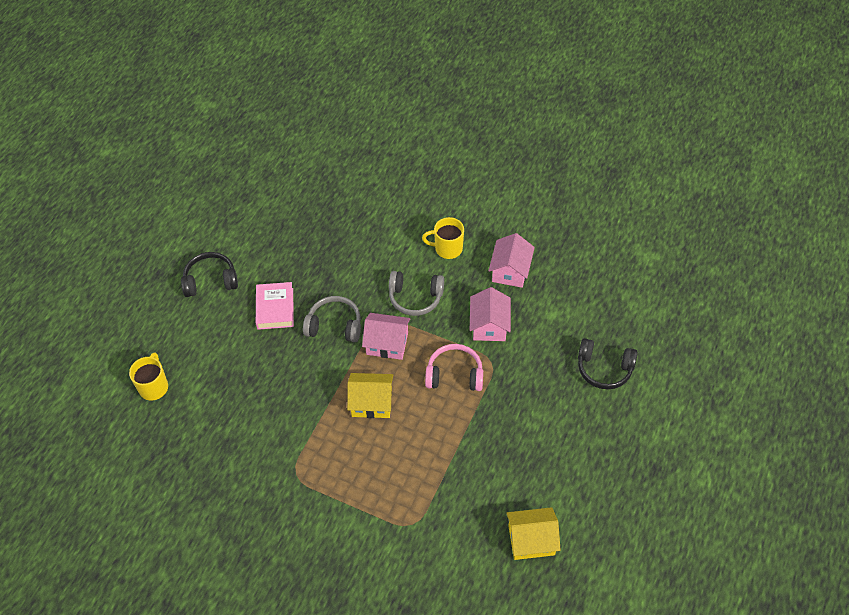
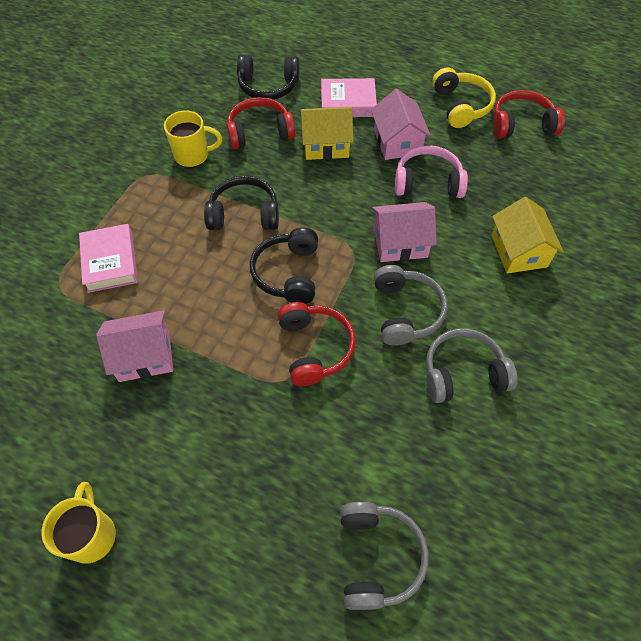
black headphones: [181,252,238,297] [578,338,638,389] = 2 -> [204,176,279,230] [237,55,300,100] [250,227,318,304] = 3
grey headphones: [303,296,361,342] [389,271,444,316] = 2 -> [340,502,429,610] [374,265,448,346] [426,328,518,403] = 3
pink book: [256,282,294,330] = 1 -> [79,224,138,293] [321,78,377,117] = 2
red headphones: none = 0 -> [227,97,295,149] [278,302,356,386] [493,90,565,139] = 3
yellow headphones: none = 0 -> [432,67,496,128] = 1

